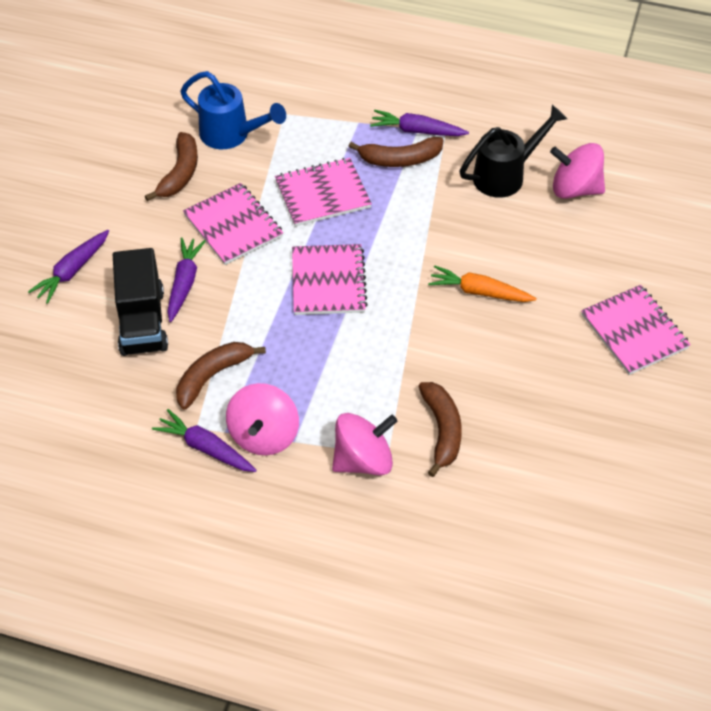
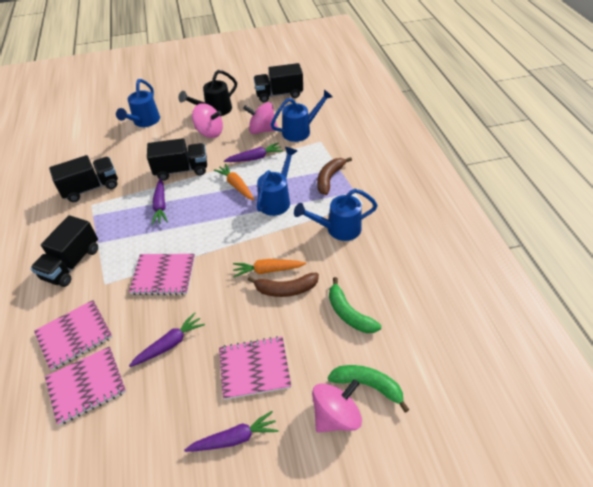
black truck: [113,248,168,356] = 1 -> [30,215,98,287] [49,155,118,202] [147,138,207,181] [254,63,303,102] = 4
blue watering can: [180,71,286,149] = 1 -> [116,79,160,127] [257,147,297,216] [271,89,333,142] [294,189,378,241] = 4
brown banana: [145,132,198,201] [176,342,266,409] [348,137,444,167] [418,382,462,477] = 4 -> [247,273,319,297] [317,157,352,195] = 2
green banana: none = 0 -> [328,365,409,413] [329,277,381,333] = 2
orange carrot: [428,265,537,302] = 1 -> [214,164,254,200] [233,259,306,277] = 2

